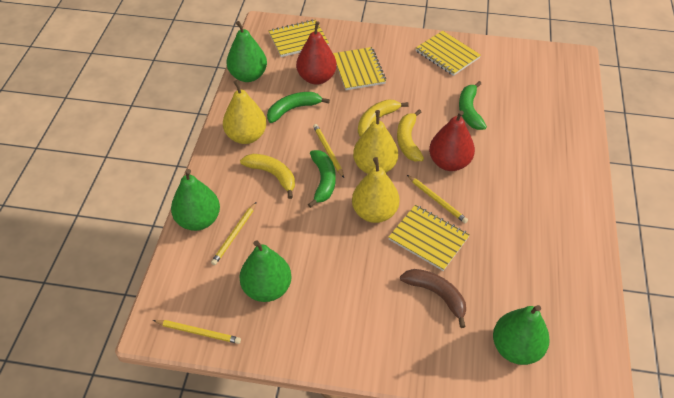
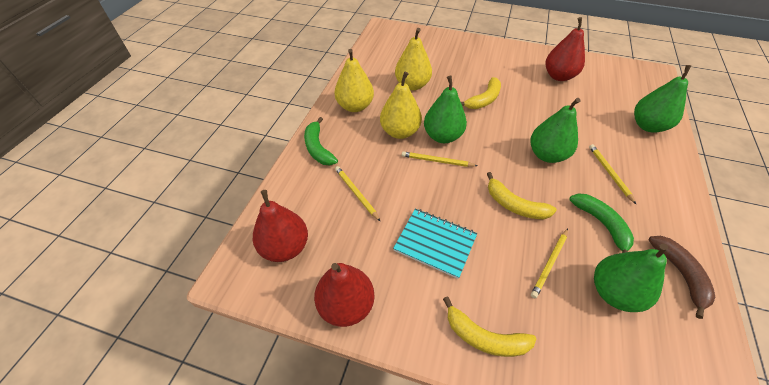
green banana: [267,92,330,123] [308,150,336,208] [459,81,487,130] = 3 -> [304,117,338,166] [569,193,634,253] = 2
red pear: [296,21,337,85] [429,111,475,171] = 2 -> [253,190,308,262] [314,263,375,327] [546,17,585,81] = 3
turquoise notebook: none = 0 -> [393,208,477,279] = 1
yellow notebook: [269,19,329,57] [333,47,386,90] [388,205,470,271] [416,31,481,76] = 4 -> none = 0

